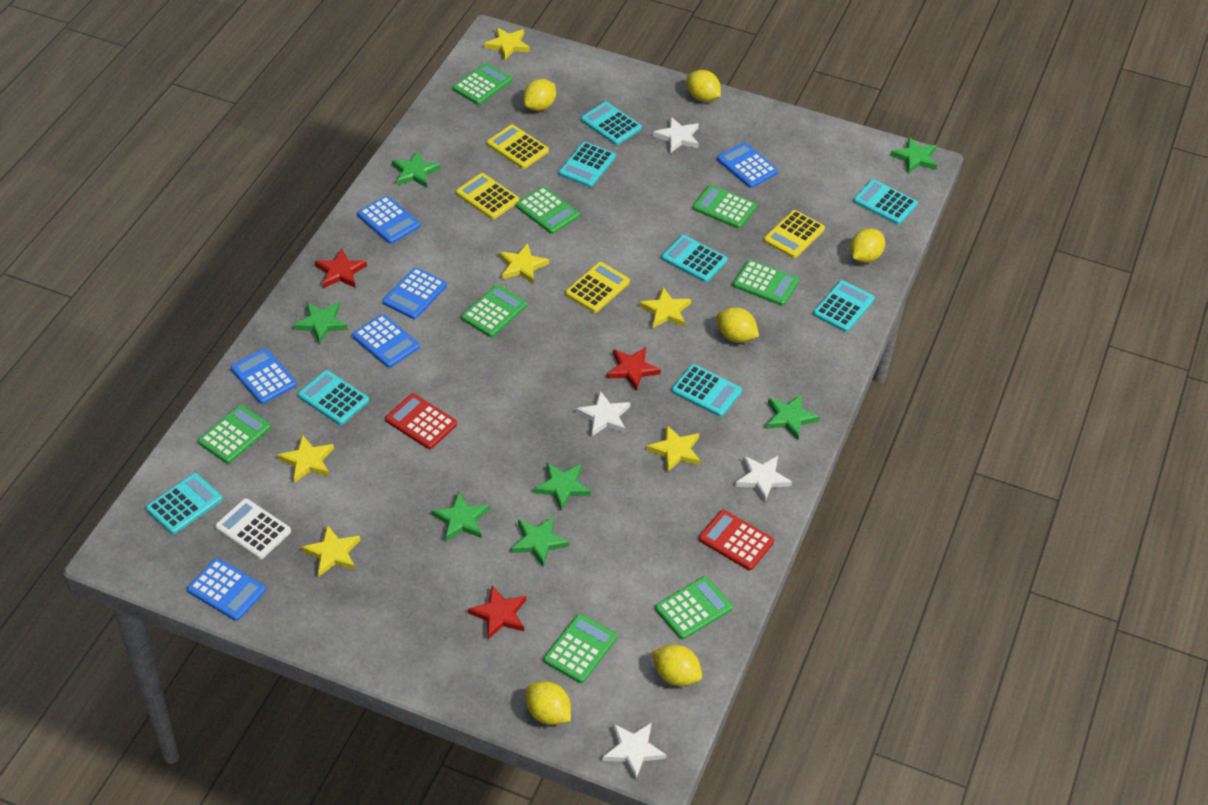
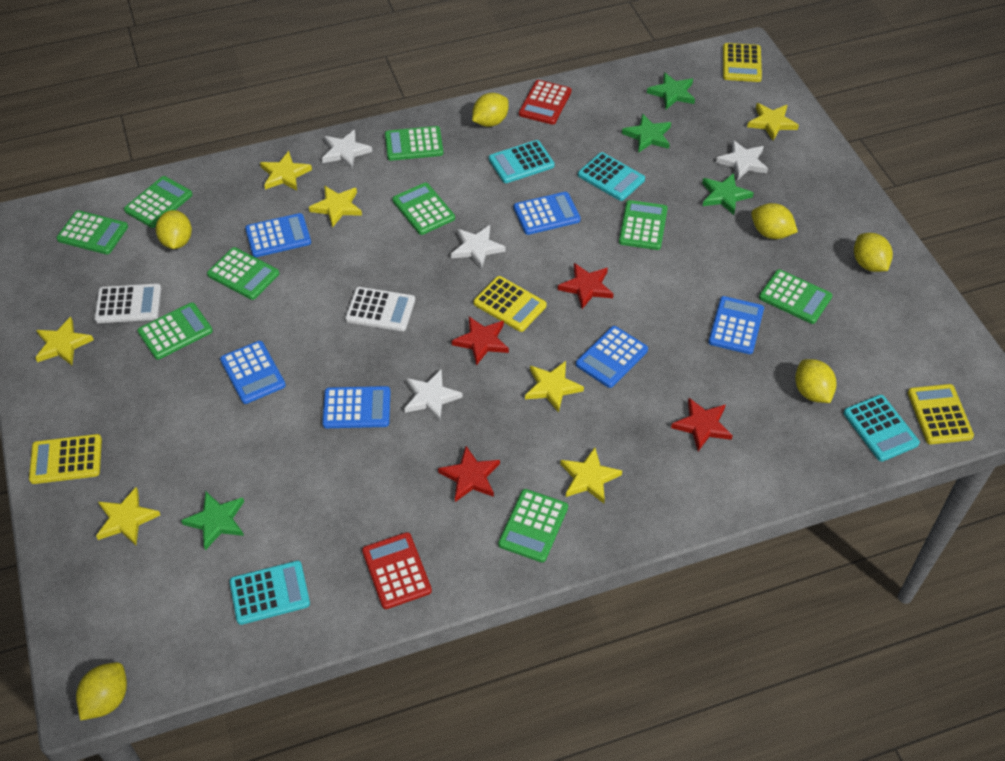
green calculator: [198,405,271,464] [453,63,512,105] [461,285,527,337] [516,187,580,234] [544,614,617,683] [655,576,733,639] [693,185,757,229] [733,260,799,306] = 8 -> [56,210,128,254] [124,176,193,228] [137,302,213,360] [207,247,279,300] [385,126,443,161] [392,183,455,235] [498,489,568,562] [619,200,668,250] [759,269,833,324] = 9
green star: [294,302,348,344] [392,150,441,188] [431,491,489,542] [511,516,569,566] [534,463,591,510] [766,394,820,440] [890,137,937,173] = 7 -> [181,491,244,550] [622,114,671,153] [647,72,695,109] [702,173,754,215] = 4
red star: [315,248,367,288] [468,586,526,639] [607,347,661,391] = 3 -> [438,446,500,502] [452,316,509,366] [558,263,613,309] [671,398,733,451] = 4
turquoise calculator: [146,473,222,534] [298,370,369,425] [559,142,616,187] [581,102,642,145] [661,235,727,282] [672,364,742,417] [813,280,875,332] [853,179,918,225] = 8 -> [230,561,310,625] [489,140,555,183] [578,152,645,201] [843,395,920,462] = 4
white calculator: [215,498,291,559] = 1 -> [94,284,161,323] [345,287,415,331] = 2
yellow star: [277,434,334,483] [301,525,360,576] [484,27,530,60] [499,243,549,284] [639,287,691,329] [646,425,700,473] = 6 -> [35,317,94,365] [96,487,160,545] [260,151,312,191] [309,186,362,228] [525,361,584,413] [560,447,622,503] [747,103,799,141] = 7

